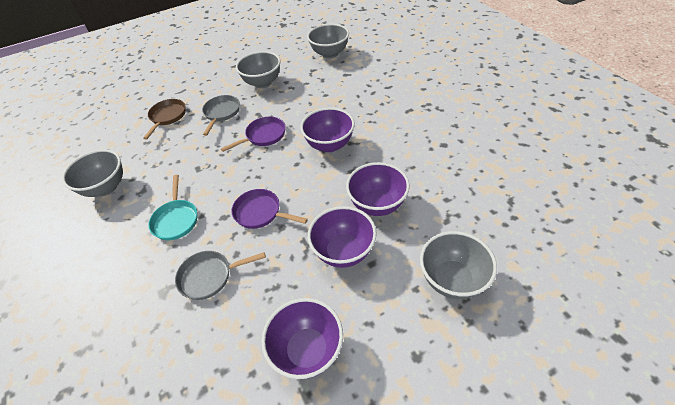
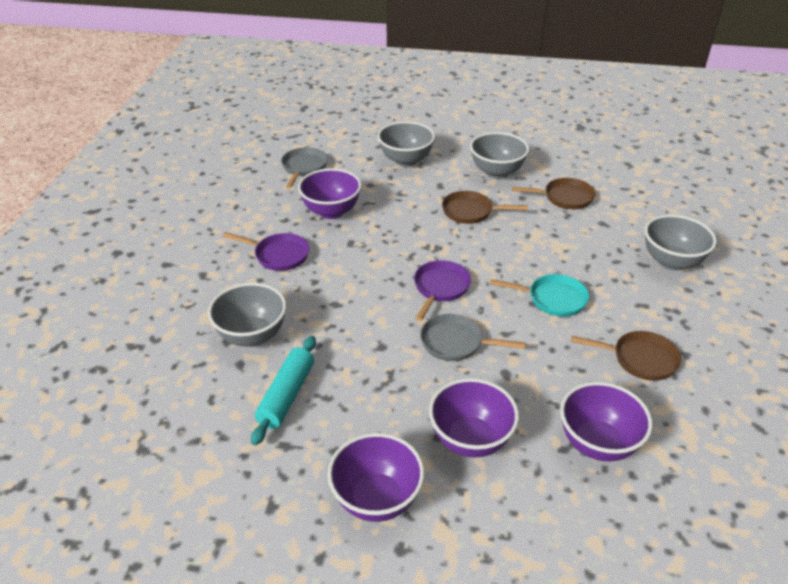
brown pan: [143,99,186,140] = 1 -> [442,191,528,224] [512,178,596,209] [571,331,681,381] = 3
turquoise rolling pin: none = 0 -> [251,336,316,446] = 1

